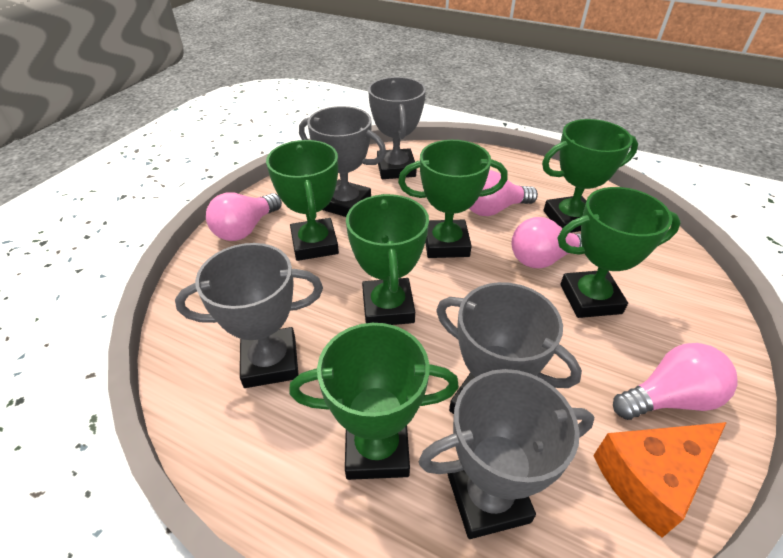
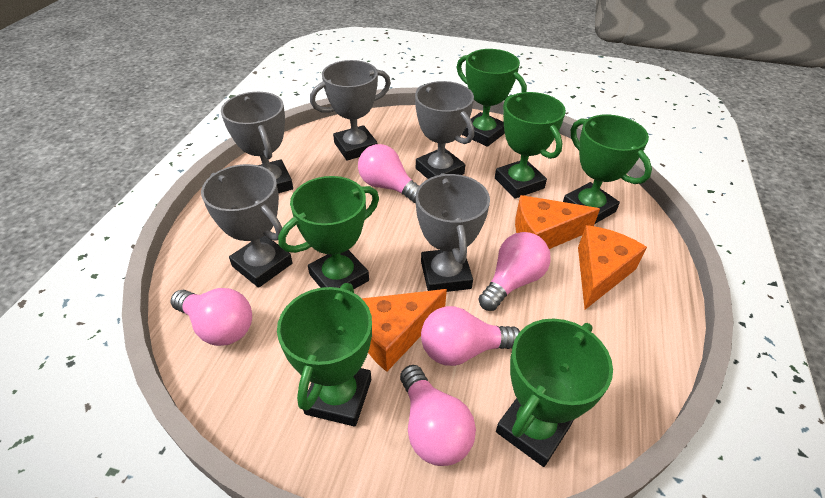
orange cheese: [593,422,727,538] = 1 -> [361,289,447,372] [515,195,600,249] [578,225,647,310] = 3
pink light bulb: [206,192,282,241] [469,170,538,216] [511,217,582,268] [613,343,738,420] = 4 -> [171,288,252,346] [358,144,419,203] [400,365,476,466] [421,306,520,366] [478,232,551,311] = 5

